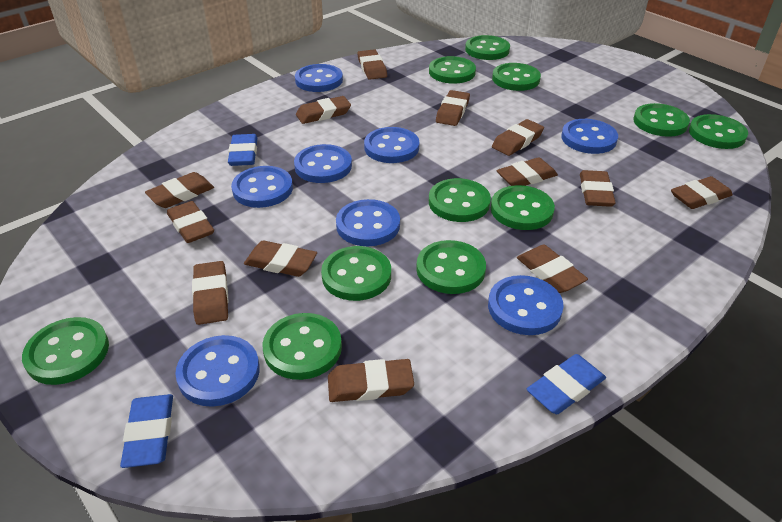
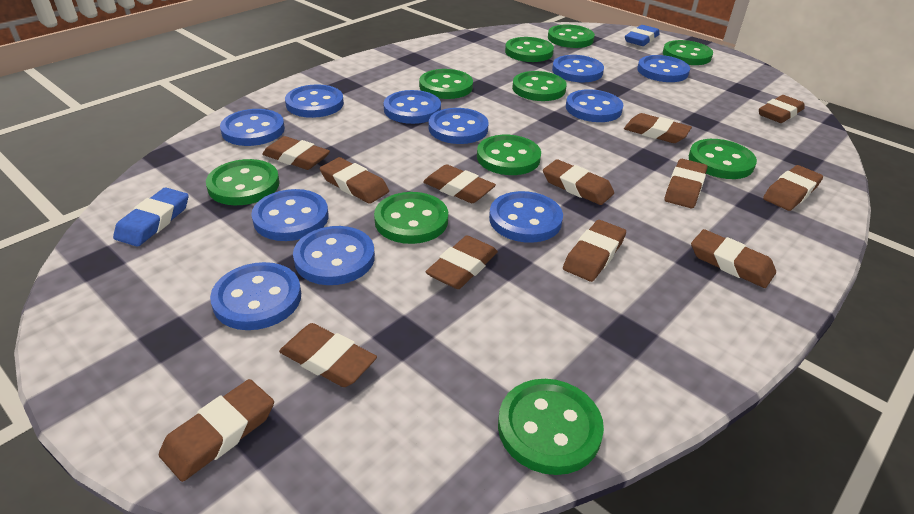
blue button: [175,335,260,407] [231,166,293,208] [294,144,352,183] [295,64,343,92] [336,199,400,246] [364,127,420,163] [488,275,564,335] [561,119,618,154] = 8 -> [210,262,301,330] [220,109,285,146] [251,189,329,241] [285,84,344,118] [293,226,375,285] [383,90,441,124] [429,108,489,144] [489,191,563,243] [552,55,604,82] [566,89,623,122] [637,55,690,82] = 11
blue eraser: [120,394,173,468] [228,134,257,166] [527,354,606,414] = 3 -> [113,187,188,247] [625,25,660,46] = 2
green button: [22,317,109,385] [262,313,342,380] [321,246,391,301] [416,240,486,294] [429,56,476,84] [429,178,491,222] [465,35,510,60] [491,185,555,230] [492,63,541,91] [633,103,690,137] [689,114,748,149] = 11 -> [206,159,280,205] [374,192,448,244] [419,69,473,99] [477,135,541,175] [498,379,604,475] [505,37,554,62] [512,71,567,101] [548,24,595,48] [663,40,713,65] [689,139,757,179] = 10

